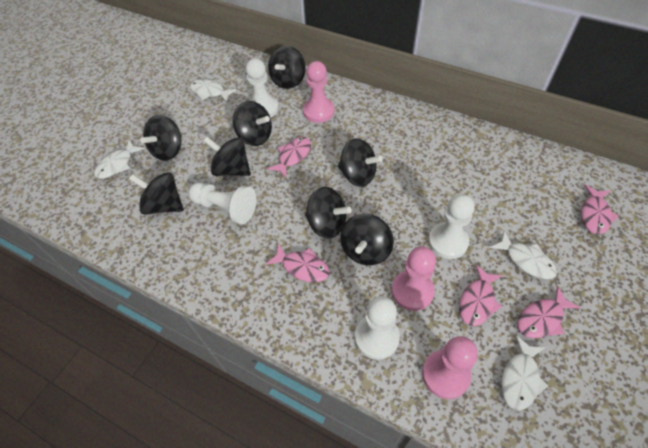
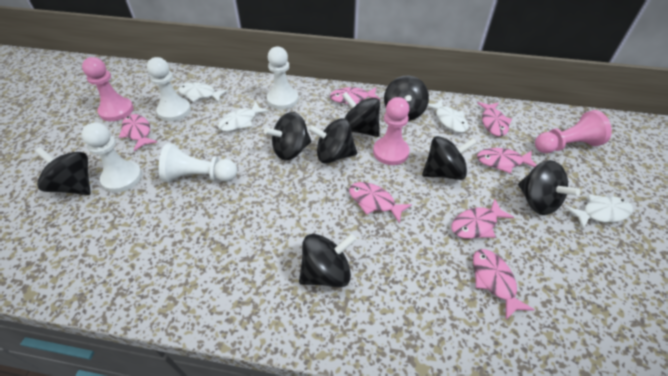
pink fish: [266,243,330,282] [267,137,311,178] [459,265,503,326] [517,286,581,338] [581,185,618,234] = 5 -> [119,114,157,151] [330,87,381,104] [349,182,412,224] [452,199,514,239] [473,249,535,319] [477,148,537,174] [478,102,512,136] = 7

